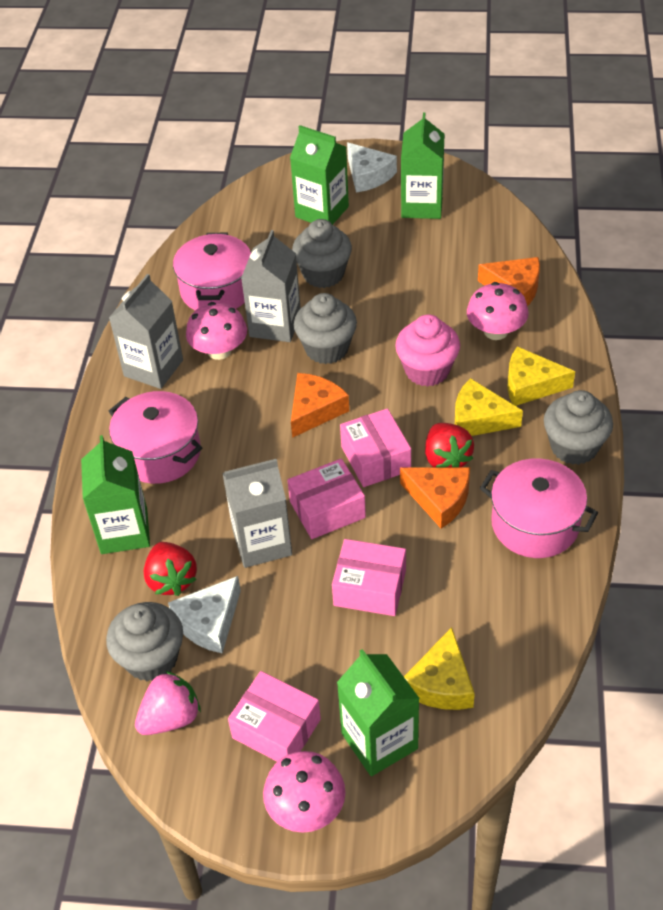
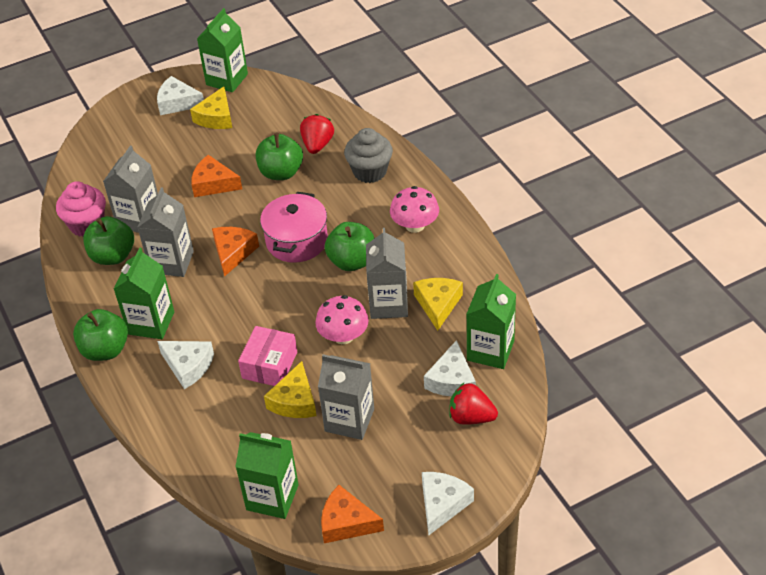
green apple: none = 0 -> [73,309,128,361] [83,216,134,265] [256,133,303,180] [325,222,374,271] = 4
grey carton: [109,274,183,389] [222,459,292,568] [241,230,301,342] = 3 -> [103,146,158,233] [137,187,194,277] [318,354,374,440] [366,228,408,319] = 4
grey cupcake: [106,602,183,681] [292,219,352,288] [294,293,357,364] [544,390,613,465] = 4 -> [344,128,393,183] = 1
pink box: [228,671,321,762] [287,458,366,539] [332,539,406,616] [340,408,411,487] = 4 -> [238,326,297,386] = 1
pink mushroom: [186,302,247,360] [263,751,346,833] [467,282,528,340] = 3 -> [315,295,369,344] [390,186,439,233] = 2
pink pot: [109,391,202,484] [173,232,251,311] [480,458,598,558] = 3 -> [260,192,328,263] = 1
pink strawberry: [135,671,201,735] = 1 -> none = 0
white cheese: [168,576,241,653] [347,142,397,193] = 2 -> [157,76,204,115] [157,341,214,389] [422,472,474,535] [424,340,476,397] = 4

